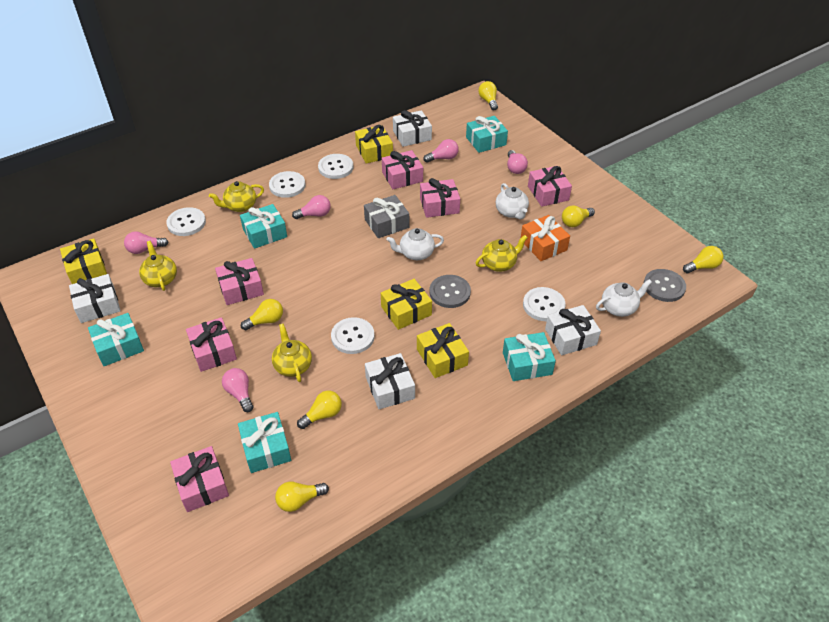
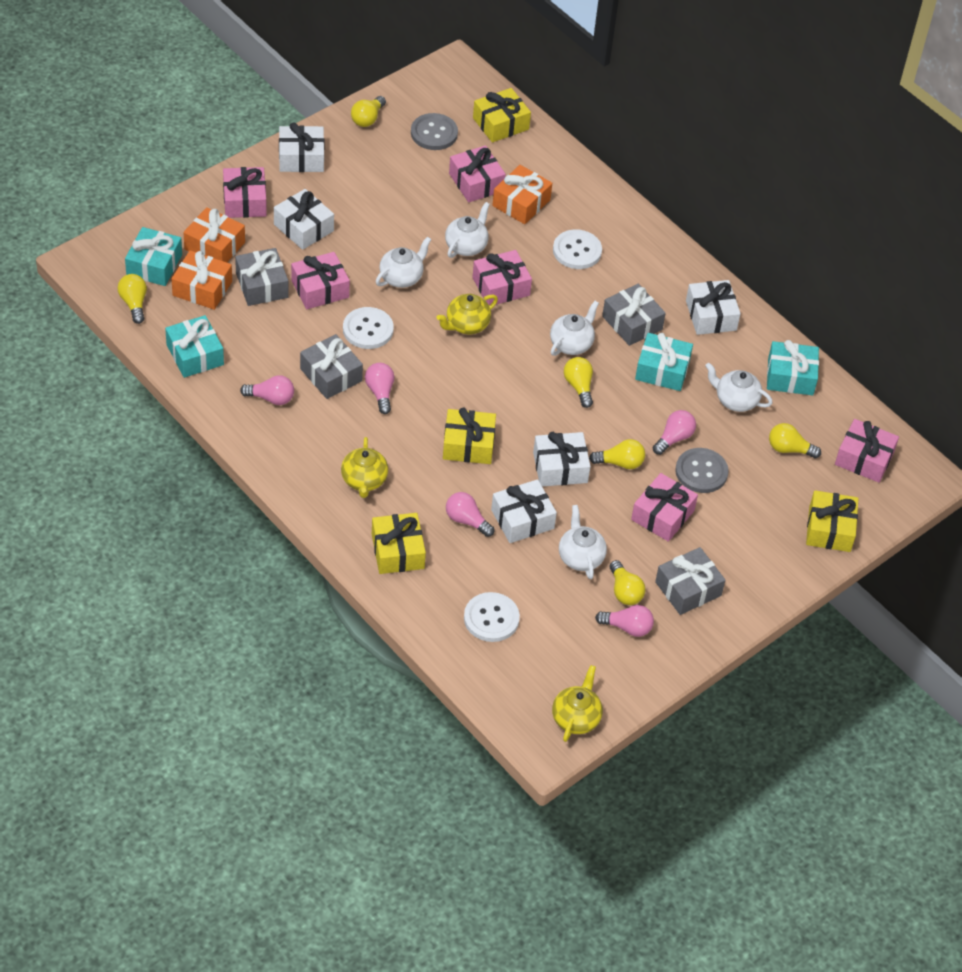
grey gift: [364,195,409,238] = 1 -> [235,248,289,306] [300,334,363,399] [602,284,666,346] [655,547,725,615] = 4
orange gift: [521,215,570,261] = 1 -> [171,250,232,310] [183,207,245,262] [492,165,552,224] = 3
turquoise gift: [88,313,144,366] [238,412,291,473] [240,204,287,249] [466,116,508,153] [503,332,556,381] = 5 -> [125,227,182,286] [165,315,224,378] [635,333,693,391] [767,340,819,395] = 4
white button: [166,207,206,236] [269,171,306,198] [318,154,354,179] [331,317,375,354] [523,287,565,321] = 5 -> [343,307,394,349] [464,592,520,642] [553,229,602,269] = 3
white gift: [69,274,121,323] [365,353,415,409] [393,110,432,147] [545,305,601,355] = 4 -> [274,189,334,250] [279,122,324,172] [491,479,557,543] [533,432,591,487] [686,280,741,335] = 5
white teapot: [386,228,444,260] [496,183,529,219] [596,279,652,317] = 3 -> [376,237,431,288] [445,202,490,258] [550,301,599,356] [559,505,607,579] [705,363,773,412] = 5
yellow teapot: [139,241,177,291] [209,181,264,212] [272,324,312,382] [476,235,528,272] = 4 -> [341,437,388,498] [436,294,498,334] [552,665,603,742] = 3

